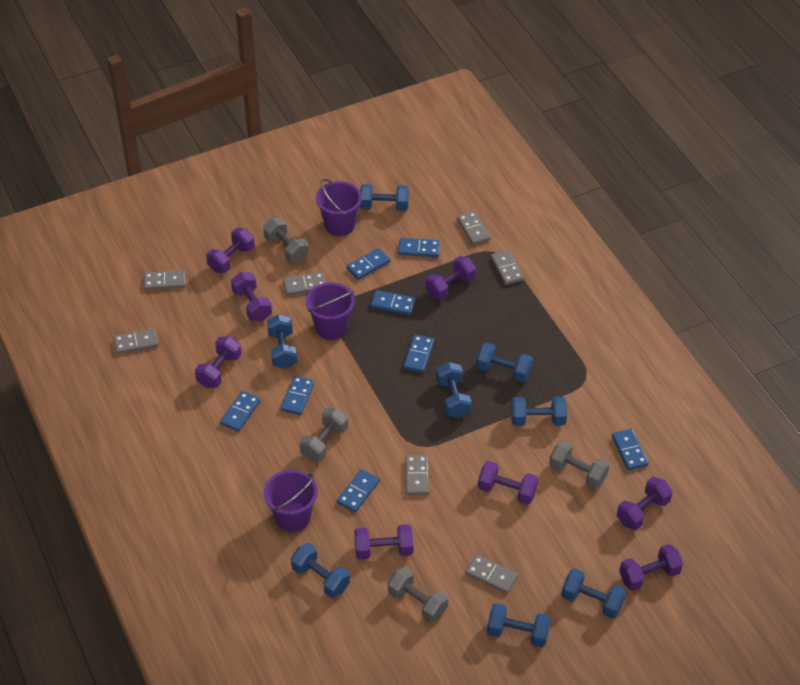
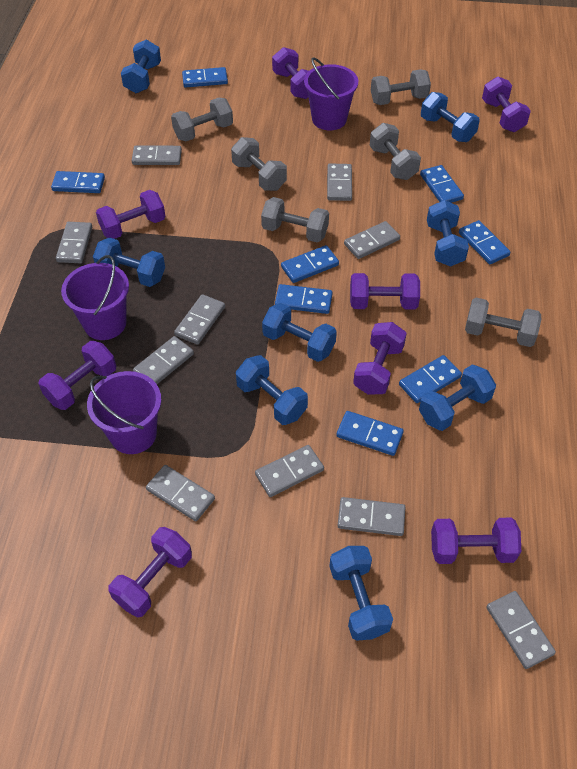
grey domino: [113,328,159,354] [144,270,186,290] [283,272,326,295] [405,455,429,495] [457,211,491,245] [465,554,518,593] [491,250,524,285] = 7 -> [56,222,92,263] [132,146,182,165] [133,336,194,384] [146,465,215,521] [174,294,225,345] [255,445,324,497] [327,163,352,201] [338,497,405,536] [344,221,400,259] [486,591,556,669] = 10
grey dumbbell: [263,218,309,263] [299,408,348,461] [388,567,448,623] [549,440,609,489] = 4 -> [171,98,233,141] [231,137,287,191] [261,197,329,243] [370,123,421,180] [371,69,431,105] [465,298,541,347] = 6

